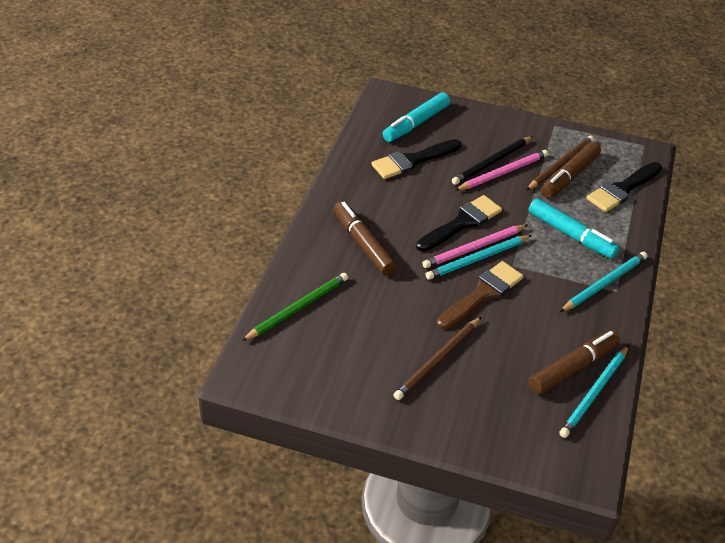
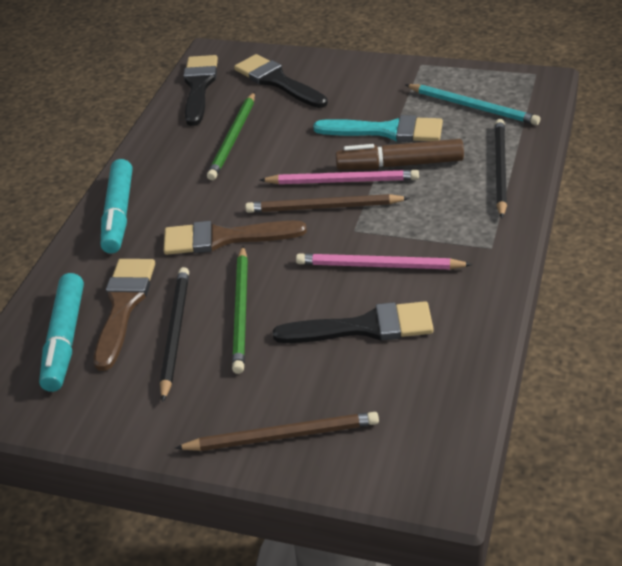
black pencil: [452,136,533,185] = 1 -> [160,267,189,402] [495,119,507,218] = 2
brown brush: [437,261,524,329] = 1 -> [94,259,155,371] [163,221,307,255] = 2
brown marker: [334,201,397,275] [528,330,620,395] [541,142,601,198] = 3 -> [336,139,464,170] = 1
green pencil: [242,273,348,341] = 1 -> [207,92,255,180] [232,246,248,374] = 2
turquoise brush: none = 0 -> [313,115,443,142] = 1
turquoise pencil: [426,235,532,280] [559,345,629,438] [560,252,647,312] = 3 -> [405,84,540,125] = 1

